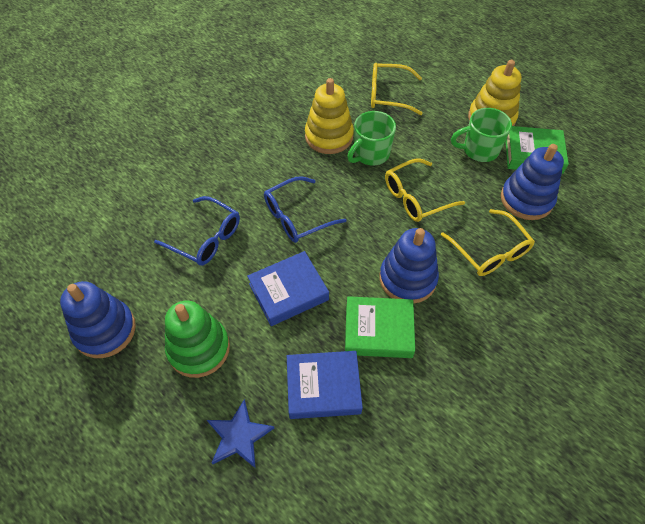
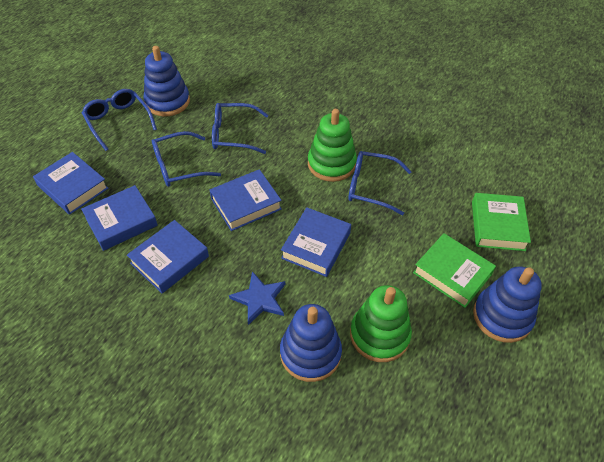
blue book: [247,251,329,326] [287,351,363,419] = 2 -> [33,152,108,215] [81,185,158,251] [127,220,209,293] [210,169,282,231] [281,207,351,277] = 5
blue glasses: [154,196,240,266] [264,176,346,243] = 2 -> [82,89,157,151] [152,131,221,187] [212,103,268,154] [348,151,412,215] = 4
green mug: [347,111,396,165] [451,108,512,162] = 2 -> none = 0
green stacking toy: [165,301,230,378] = 1 -> [308,109,357,182] [350,285,412,362] = 2
yellow glasses: [371,63,423,115] [385,159,465,222] [441,209,535,276] = 3 -> none = 0
yellow stacking toy: [305,78,354,154] [468,60,521,126] = 2 -> none = 0

